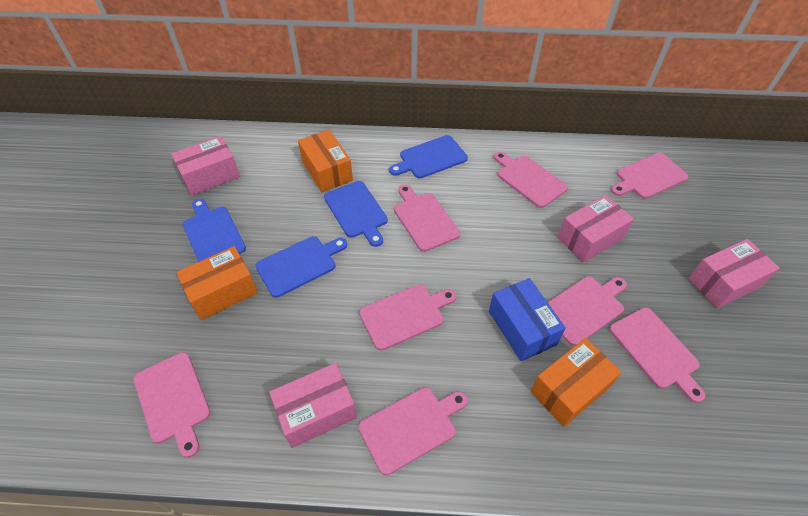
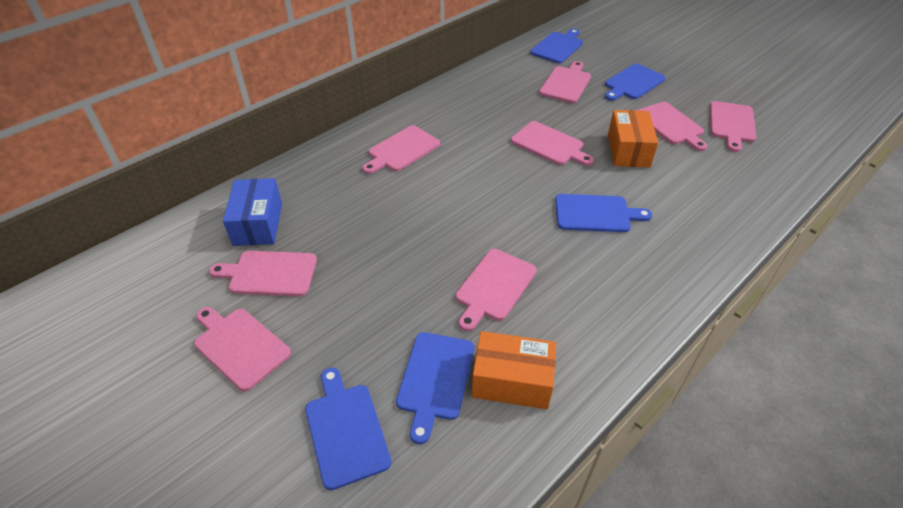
blue cutting board: [183,199,246,262] [255,236,347,298] [324,181,388,247] [389,135,468,178] = 4 -> [305,368,391,490] [396,332,474,444] [530,29,583,63] [555,194,652,232] [605,64,666,101] = 5
orange box: [176,246,258,320] [298,130,353,192] [531,338,622,427] = 3 -> [472,331,556,409] [608,110,658,167] = 2
pink box: [171,136,240,196] [269,363,357,448] [557,195,634,263] [689,239,780,309] = 4 -> none = 0

